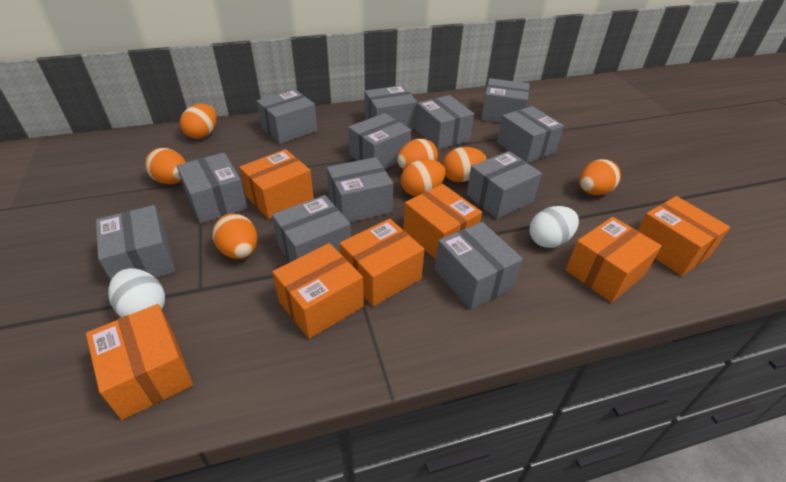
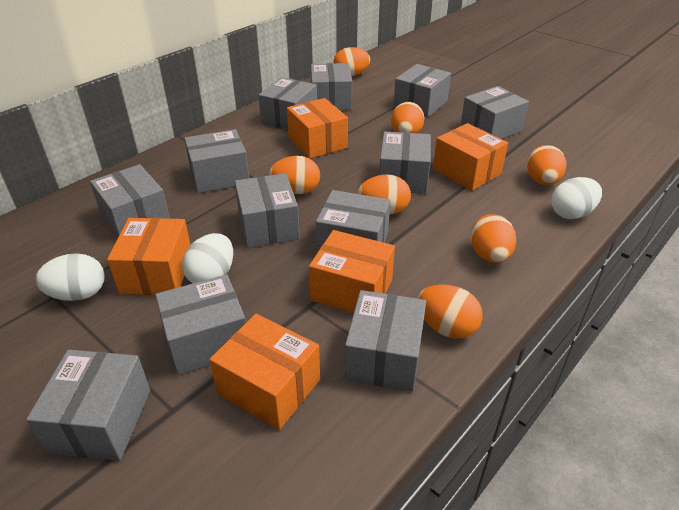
orange box: [86,304,193,420] [239,149,314,219] [272,243,364,339] [339,219,425,306] [403,184,482,259] [566,217,662,303] [637,196,730,276] = 7 -> [107,218,191,295] [209,314,320,430] [287,98,348,159] [309,230,395,313] [433,123,508,191] = 5
white egg: [108,268,165,317] [529,206,579,248] = 2 -> [35,253,104,301] [182,233,233,283] [551,177,602,219] = 3

